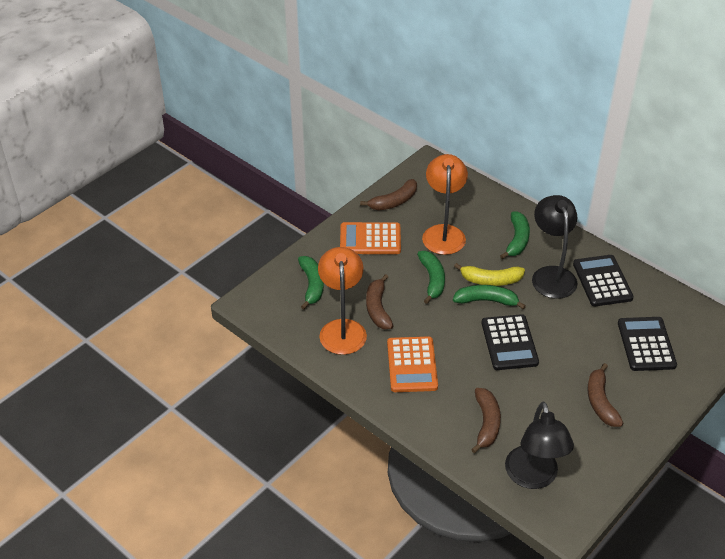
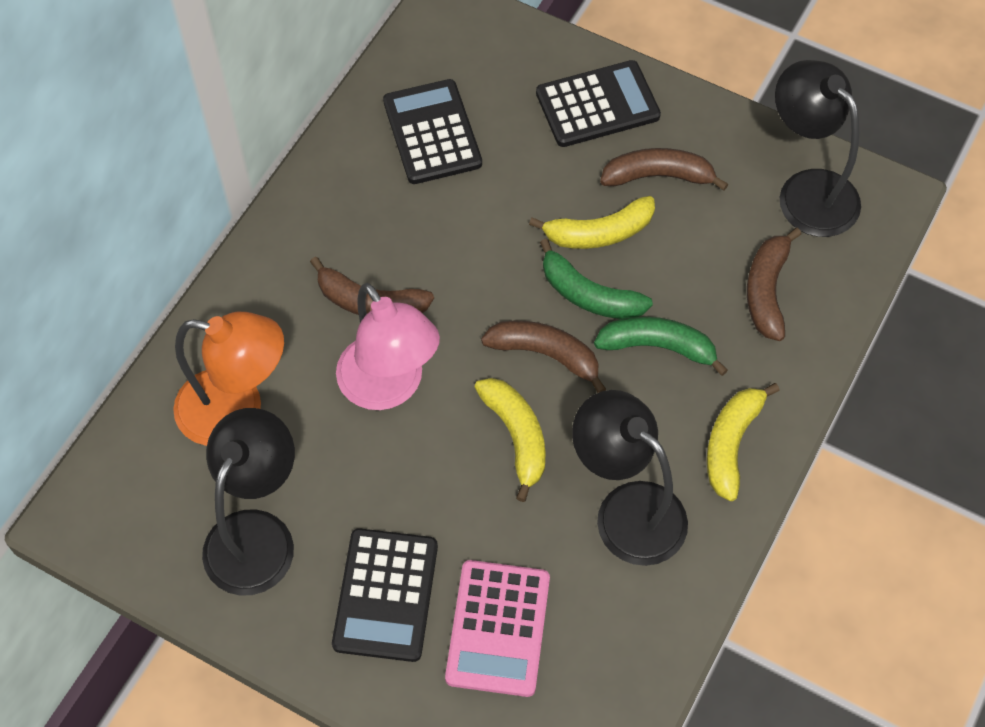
black lamp: [505,401,574,489] [532,195,578,299] = 2 -> [202,408,295,596] [572,390,688,566] [775,60,861,237] = 3
green banana: [298,256,324,309] [417,251,445,304] [453,285,526,309] [500,211,530,259] = 4 -> [540,239,653,319] [594,317,728,376] = 2
orange calculator: [340,222,401,254] [387,336,438,392] = 2 -> none = 0
orange lamp: [318,247,367,355] [422,154,468,255] = 2 -> [173,312,284,446] = 1
pink calculator: none = 0 -> [445,560,550,697] = 1
pink lamp: none = 0 -> [336,283,440,410] = 1
yellow banana: [454,263,525,286] = 1 -> [474,378,546,502] [529,196,655,249] [707,383,780,501] = 3

